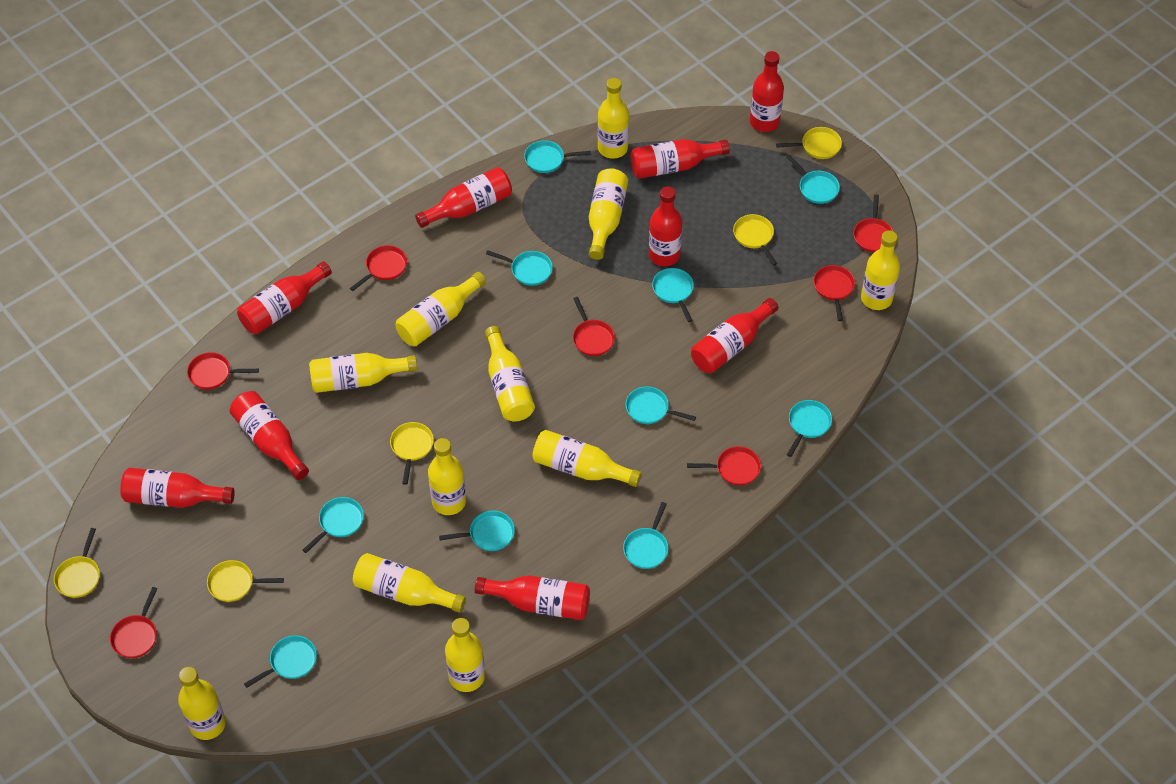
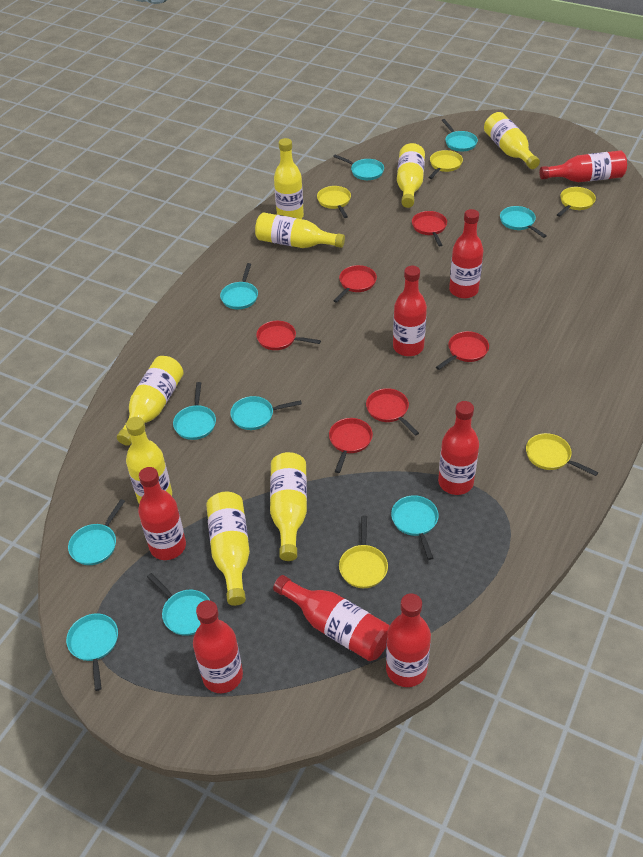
red bottle: [120,468,235,508] [230,391,309,480] [237,261,332,334] [415,167,512,228] [475,575,590,620] [630,139,730,179] [649,186,682,266] [691,298,778,373] [750,51,784,132] = 9 -> [138,467,186,560] [193,600,243,693] [273,575,390,661] [386,593,431,687] [393,266,427,356] [438,401,479,495] [449,209,483,299] [539,150,627,182] = 8
red pan: [110,587,158,658] [187,352,259,389] [350,245,407,291] [573,297,615,356] [687,446,761,485] [814,265,855,321] [853,194,894,252] = 7 -> [256,321,321,350] [329,418,373,473] [333,265,377,303] [366,388,419,436] [412,211,447,246] [436,331,489,370] = 6
yellow bottle: [178,667,226,740] [309,353,417,393] [353,553,466,613] [396,272,486,346] [428,438,466,515] [445,618,485,692] [485,326,535,422] [532,430,642,487] [589,168,628,260] [598,78,629,159] [861,231,900,310] = 11 -> [117,356,184,446] [126,417,172,504] [206,492,250,606] [255,212,345,248] [270,452,307,561] [274,138,304,219] [397,143,425,208] [484,112,540,169] = 8

